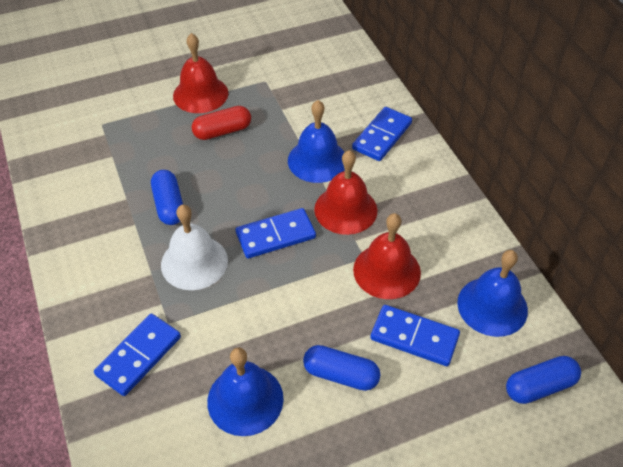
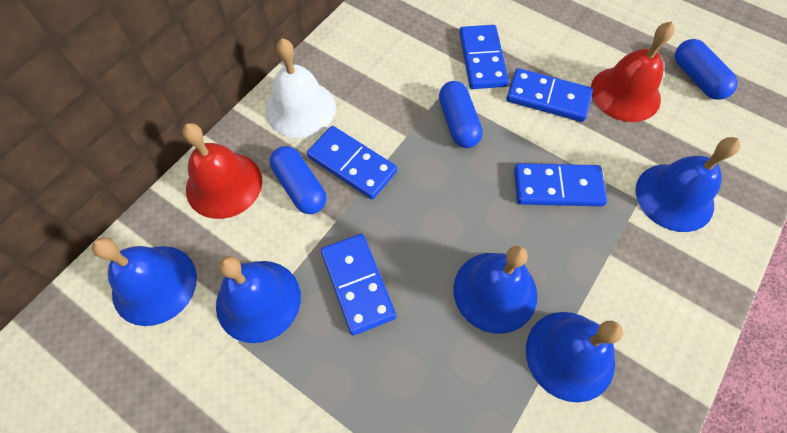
blue bell: [207,347,284,436] [288,100,345,183] [457,250,528,337] = 3 -> [92,237,197,326] [216,256,301,343] [453,246,537,334] [526,312,623,402] [636,137,740,232] = 5
blue domino: [94,314,181,396] [236,208,316,258] [352,107,412,161] [370,305,460,366] = 4 -> [307,126,397,200] [321,234,396,335] [459,25,509,89] [506,68,593,122] [514,163,607,206] = 5
red bell: [173,33,229,113] [314,150,377,235] [353,213,421,299] = 3 -> [182,123,262,219] [591,21,674,122] = 2
red capsule: [192,106,251,140] = 1 -> none = 0

